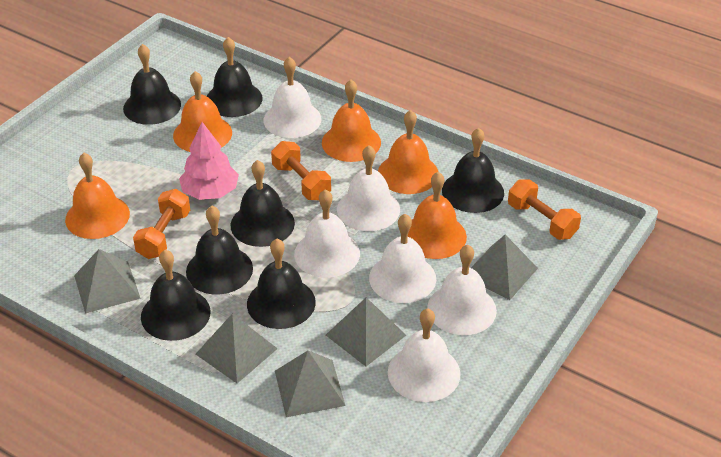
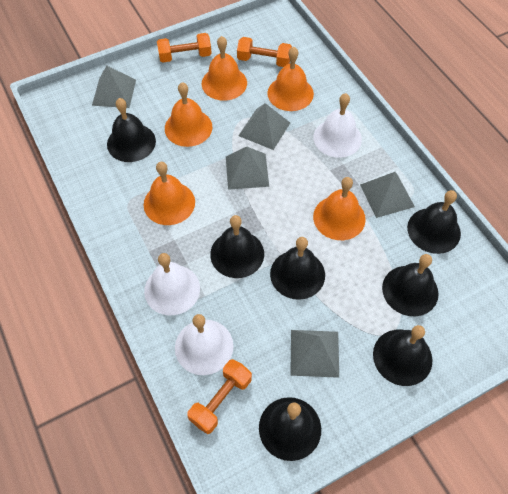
pink tree: [179,122,239,200] = 1 -> none = 0
white bell: [264,57,322,138] [294,189,360,278] [337,145,400,231] [369,214,436,303] [388,309,461,402] [427,245,497,335] = 6 -> [144,253,200,315] [175,314,234,375] [313,93,362,158] = 3

